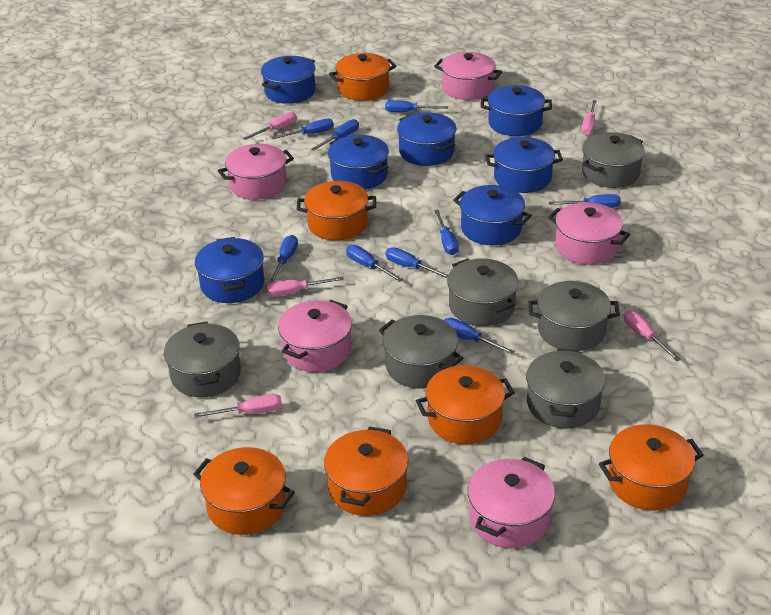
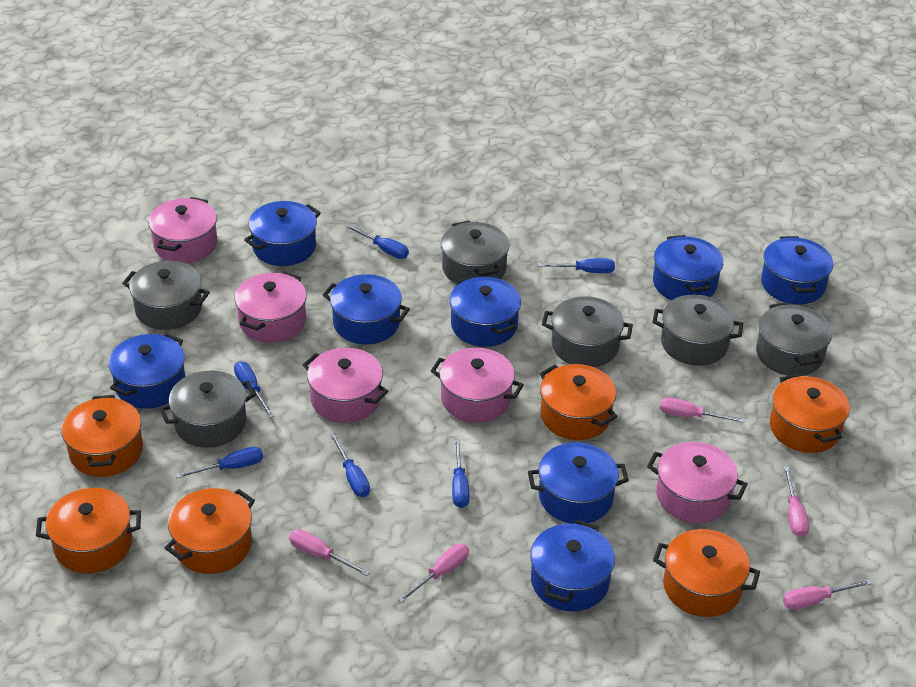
blue pot: [195,237,264,303] [261,56,316,104] [328,135,389,190] [397,112,456,166] [453,185,532,245] [481,85,552,136] [485,137,563,193] = 7 -> [109,333,185,409] [244,201,321,266] [323,274,410,344] [449,276,521,347] [528,443,629,524] [530,520,615,611] [653,235,723,300] [761,236,833,304] = 8
blue screwdriver: [269,235,298,283] [272,119,334,139] [311,119,359,151] [346,245,403,282] [385,100,448,112] [386,247,448,278] [434,210,459,255] [444,318,515,355] [549,194,621,208] = 9 -> [175,447,263,478] [234,361,274,418] [330,433,370,497] [345,225,409,259] [452,439,469,508] [538,258,615,273] = 6

